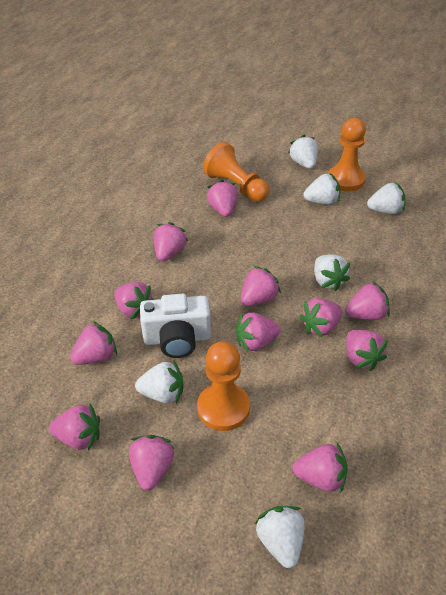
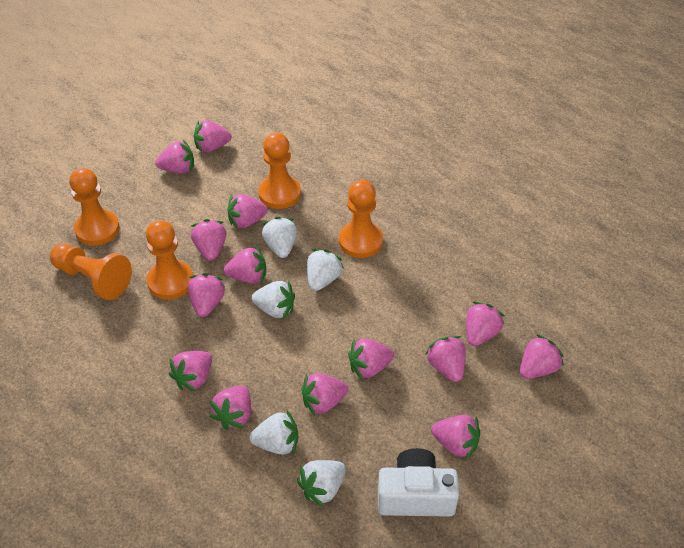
orange pawn: [197,341,250,431] [203,142,269,202] [328,118,366,191] = 3 -> [50,243,132,300] [69,168,120,246] [146,220,193,300] [258,132,301,209] [339,180,383,258] = 5
pink strawberry: [49,404,100,451] [70,322,117,365] [114,282,155,320] [129,435,174,490] [154,222,188,261] [207,180,238,217] [236,312,281,352] [241,266,281,306] [293,443,348,493] [300,298,342,338] [345,282,390,320] [346,330,388,371] = 12 -> [155,140,194,174] [169,351,212,392] [188,273,226,317] [191,219,226,261] [194,120,232,152] [210,385,251,430] [224,246,266,284] [227,194,268,228] [301,373,348,416] [348,339,394,379] [425,336,466,382] [431,415,480,459] [466,302,504,346] [520,334,564,379] = 14
white strawberry: [135,360,183,403] [255,506,305,568] [288,135,318,169] [303,173,340,205] [314,254,350,291] [367,181,405,214] = 6 -> [249,411,298,455] [252,281,295,319] [262,216,297,258] [297,460,346,507] [307,249,344,291] = 5

